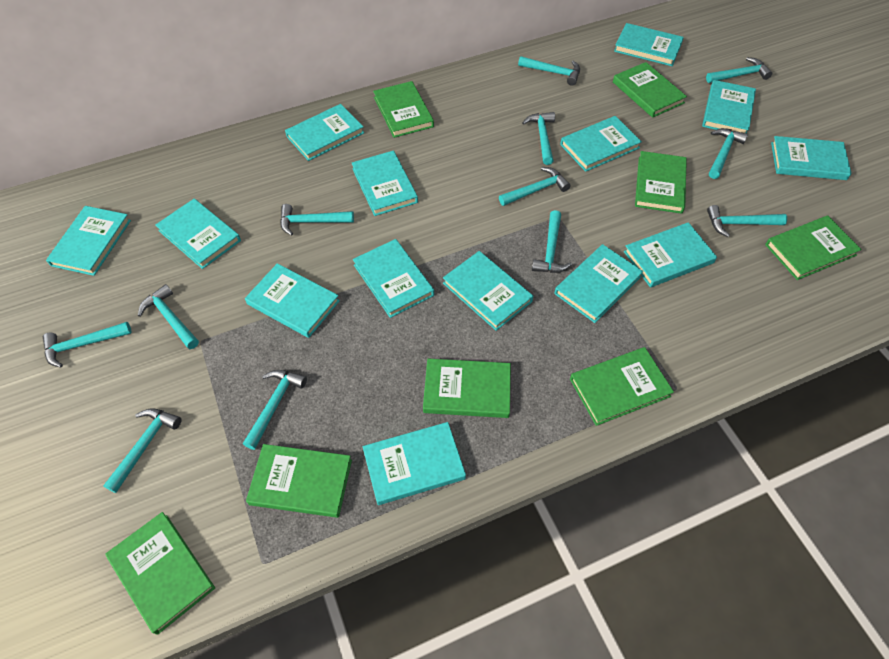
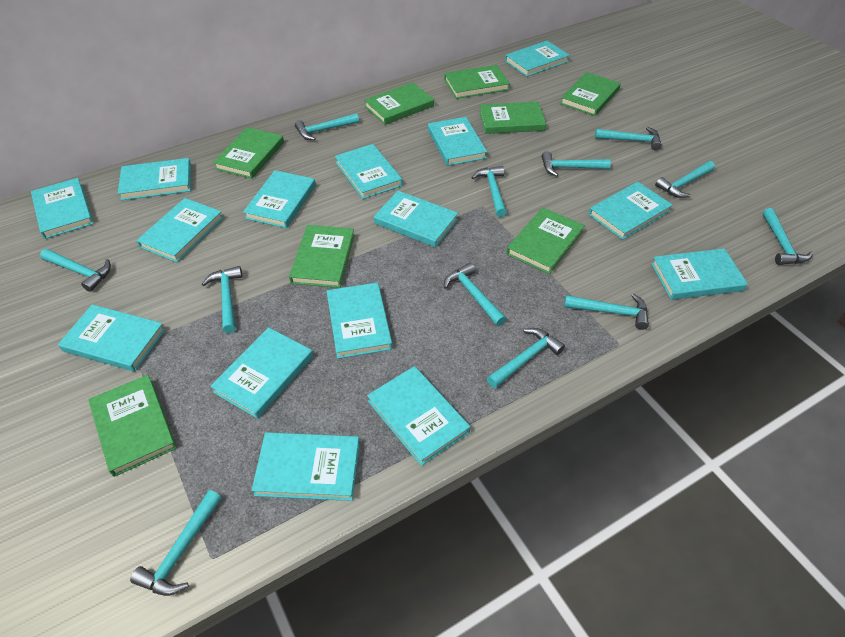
turquoise book: [46,206,131,276] [156,199,241,269] [245,263,340,338] [285,104,364,161] [352,151,418,216] [353,239,434,318] [363,422,466,505] [443,251,533,331] [554,244,643,323] [560,116,642,172] [614,23,684,66] [624,222,717,287] [702,80,756,134] [771,136,852,180] = 14 -> [31,178,94,239] [58,304,165,372] [118,158,191,200] [136,198,223,262] [210,327,313,419] [243,170,316,228] [252,432,360,501] [327,282,392,359] [335,144,403,199] [367,366,470,466] [374,191,458,248] [428,117,487,166] [505,41,570,77] [588,182,673,240] [651,248,748,300] = 15

